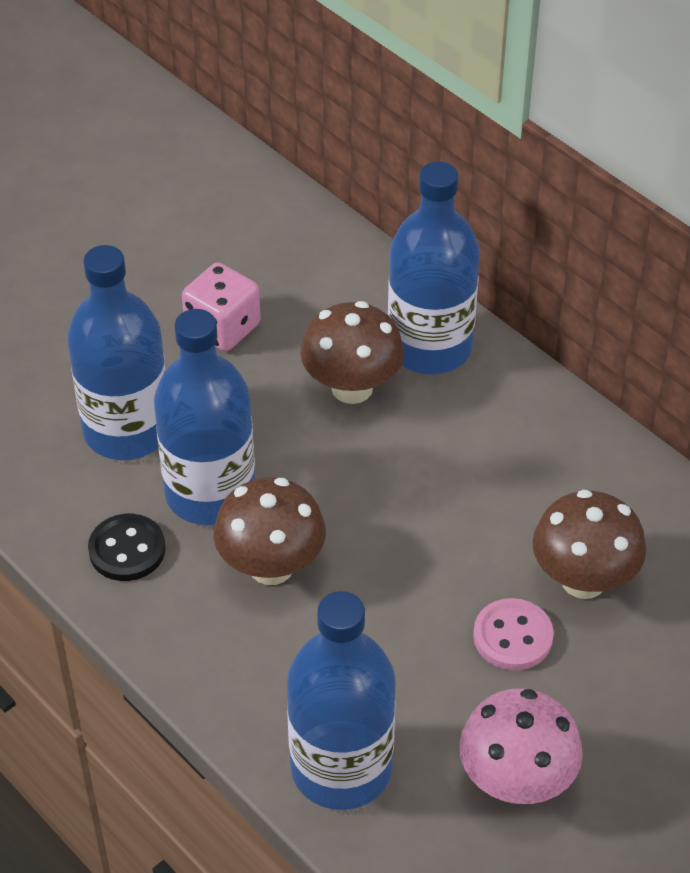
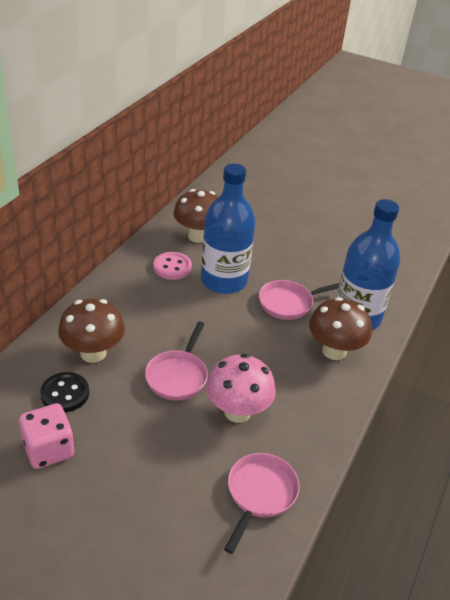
blue bottle: [67,245,166,460] [154,309,255,525] [287,591,396,810] [388,161,480,375] = 4 -> [201,163,255,294] [336,199,400,330] = 2
pink pan: none = 0 -> [145,322,208,400] [224,453,300,554] [259,280,339,320] = 3

